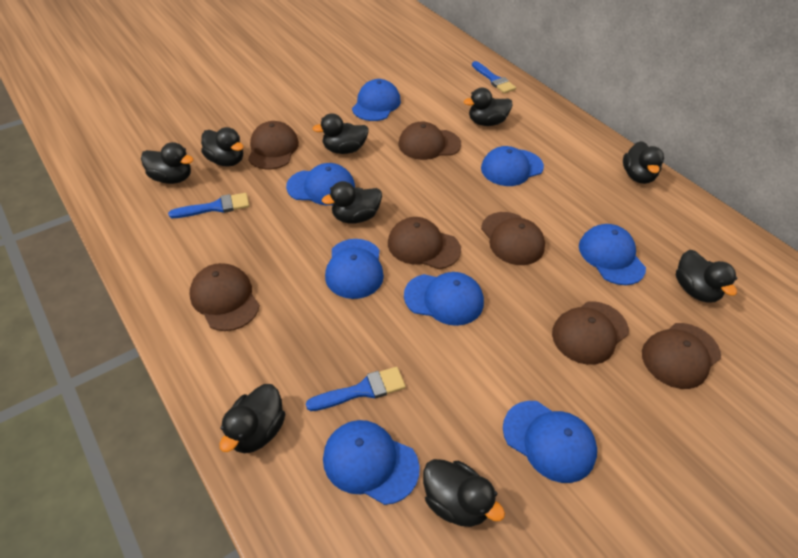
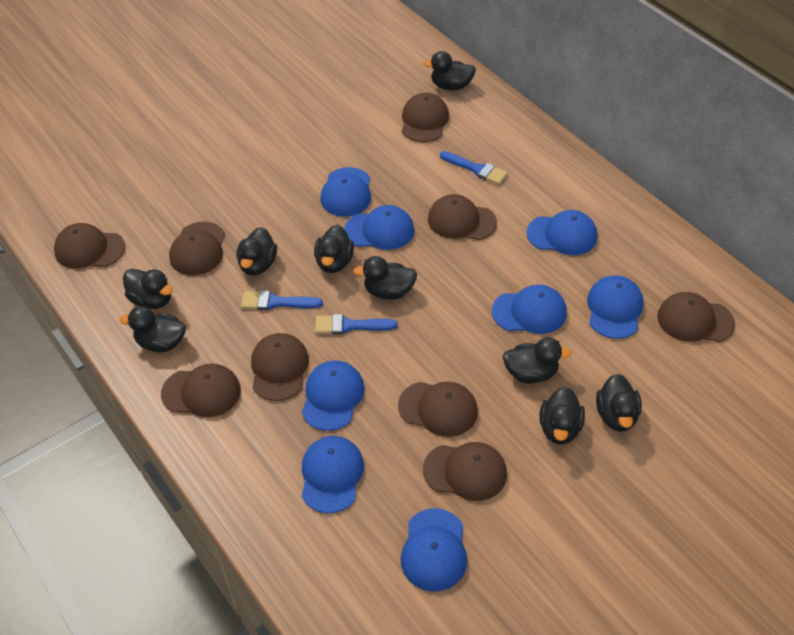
brown cap: [190,263,260,331] [248,121,299,170] [388,217,461,269] [399,122,461,160] [481,212,545,265] [552,301,629,365] [642,323,721,389] = 7 -> [54,223,125,268] [161,364,241,417] [169,222,225,275] [251,333,309,401] [398,382,478,437] [402,93,449,142] [423,442,507,501] [428,194,497,240] [657,292,735,342] = 9

